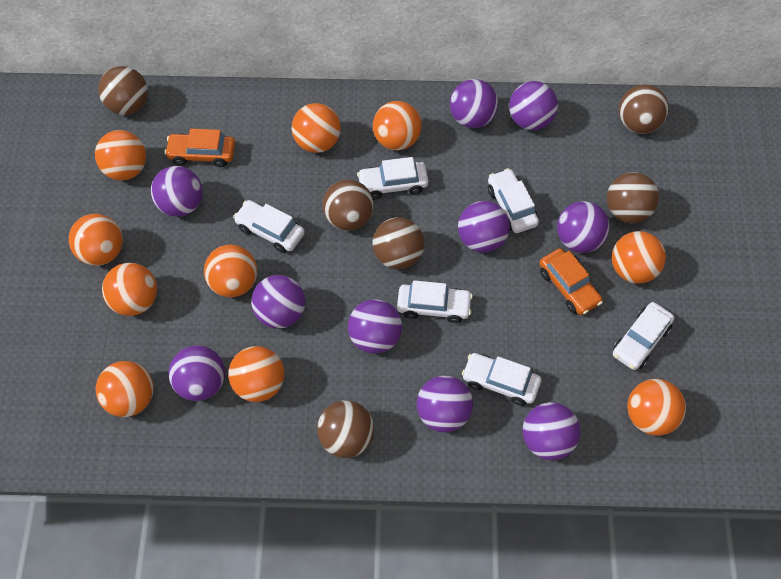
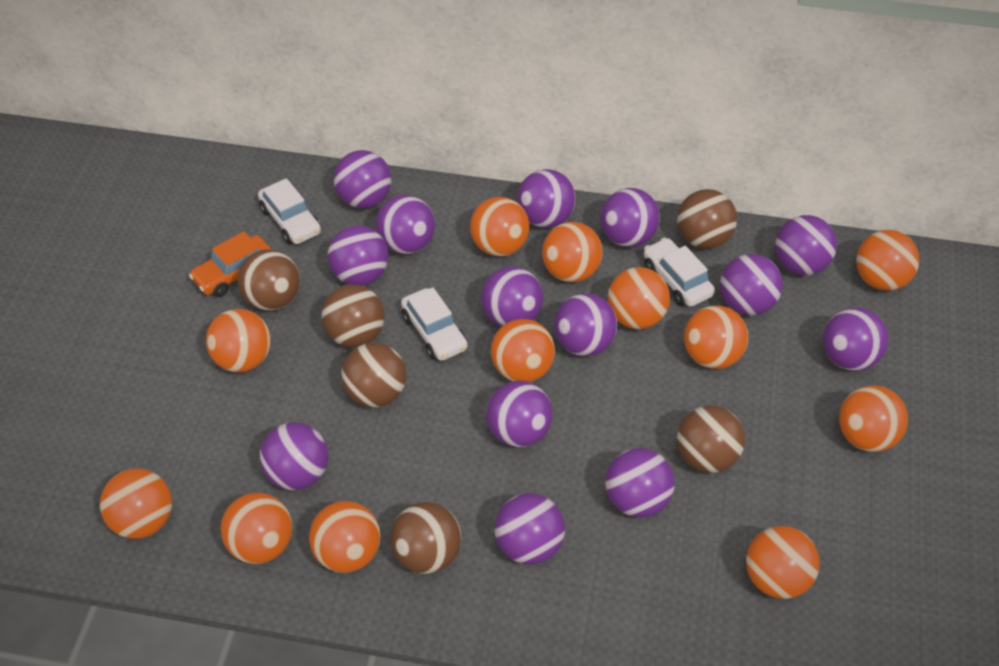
orange ball: [69,214,123,266] [95,130,146,180] [96,361,154,417] [102,263,157,316] [204,245,257,297] [228,346,284,402] [292,103,341,153] [373,101,422,150] [612,231,666,284] [627,379,686,436] = 10 -> [100,468,172,539] [206,309,271,372] [221,493,293,564] [309,501,380,573] [470,197,529,256] [491,319,555,382] [542,222,603,282] [607,267,670,329] [684,305,748,369] [746,526,820,599] [839,385,908,452] [856,230,919,291] = 12
orange car: [164,129,235,167] [539,248,603,315] = 2 -> [189,231,272,297] = 1
purple ball: [151,166,203,217] [168,345,225,401] [251,275,305,329] [348,299,402,354] [417,376,473,433] [450,79,498,128] [458,201,510,253] [509,81,558,130] [523,402,581,460] [557,201,610,253] = 10 -> [260,422,328,490] [328,225,388,286] [334,150,391,208] [375,195,435,254] [481,266,543,327] [486,381,553,447] [494,493,565,564] [517,169,576,228] [554,293,617,356] [600,188,660,247] [605,448,675,517] [720,254,783,316] [775,215,837,275] [823,307,889,371] = 14
white car: [233,200,305,253] [357,157,428,200] [397,280,473,323] [462,353,541,406] [488,168,539,233] [613,302,674,370] = 6 -> [258,178,321,244] [401,287,467,361] [644,238,715,307] = 3

